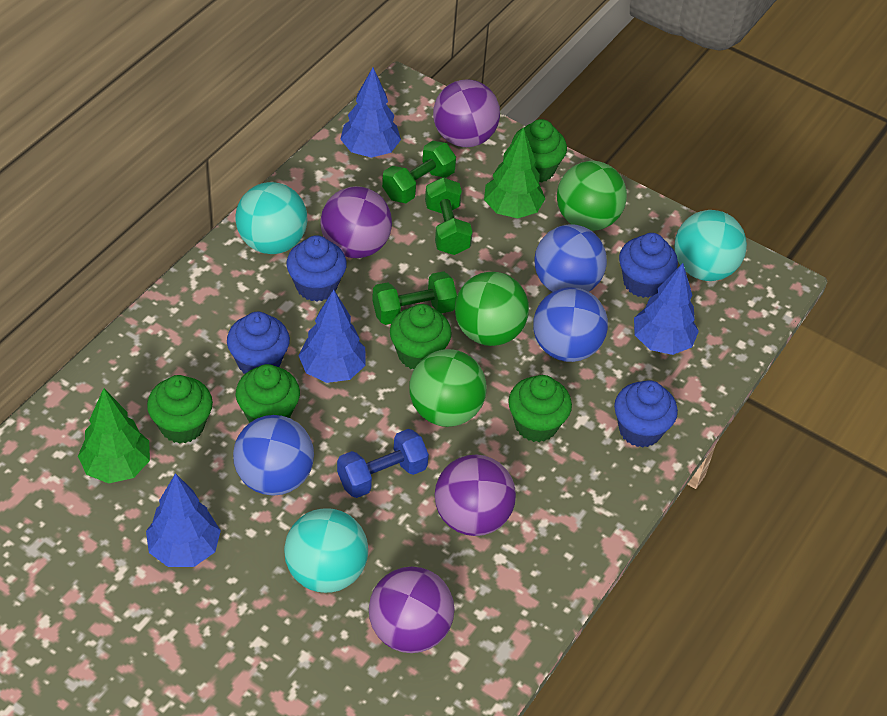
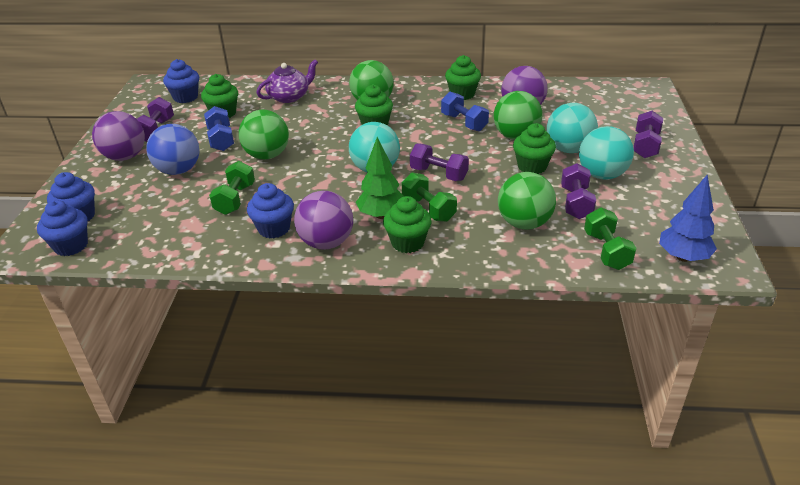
blue ball: [233,415,314,496] [533,287,608,362] [534,224,607,292] = 3 -> [146,124,200,175] = 1
blue dumbbell: [337,429,429,498] = 1 -> [204,106,234,151] [441,92,489,131] = 2
blue tree: [146,473,221,567] [298,290,365,383] [340,68,401,158] [634,263,699,355] = 4 -> [659,175,717,262] = 1
green ball: [410,349,487,427] [455,272,529,346] [557,161,627,231] = 3 -> [239,110,289,159] [349,60,394,100] [494,91,543,140] [498,172,556,230] = 4
green tree: [78,388,150,483] [484,127,545,218] = 2 -> [356,137,404,219] = 1
purple ball: [320,186,392,258] [369,567,455,653] [433,79,500,147] [435,455,516,536] = 4 -> [92,111,145,161] [294,191,353,250] [501,66,548,105] = 3
purple dumbbell: none = 0 -> [137,97,174,142] [410,143,469,181] [561,163,596,219] [633,111,663,158] = 4
purple teapot: none = 0 -> [257,60,318,103] = 1

